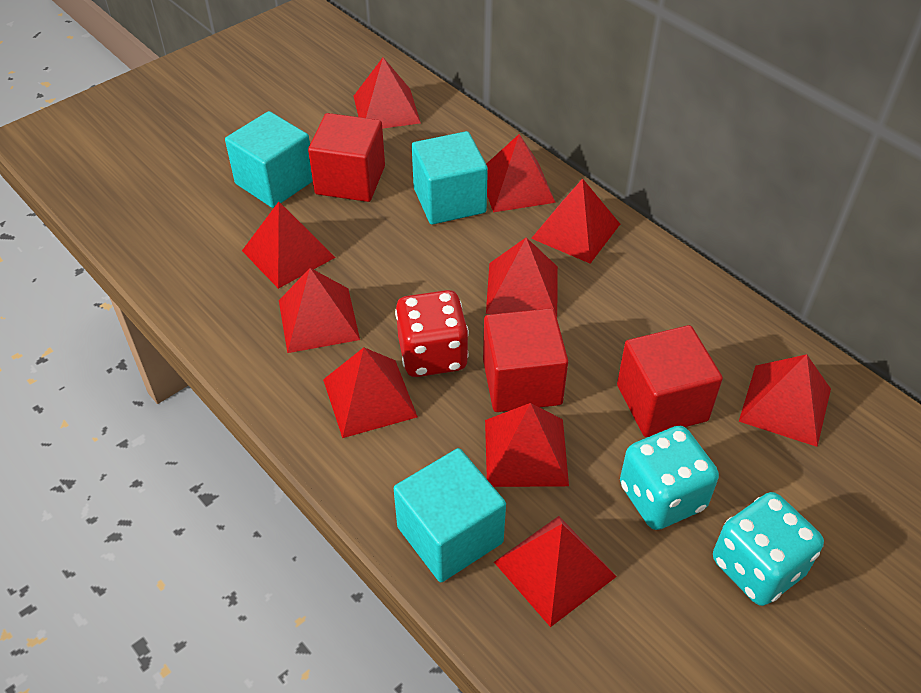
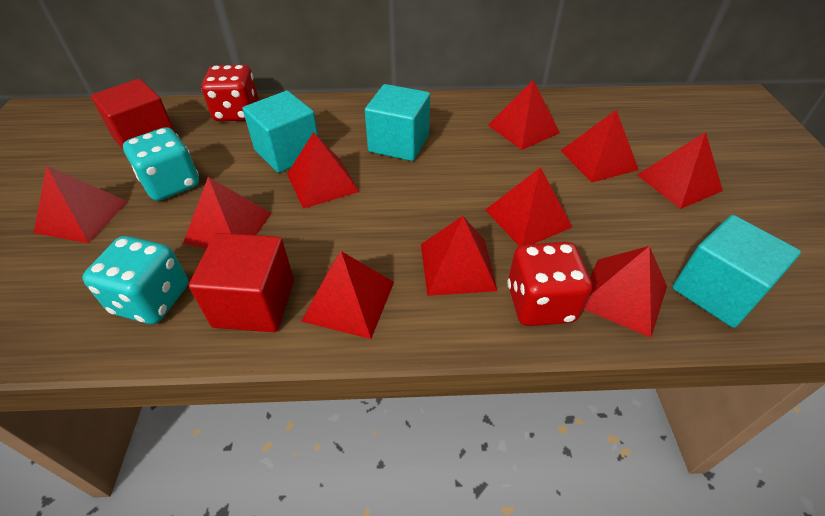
red cube: [308,113,385,202] [483,308,568,412] [617,325,723,437] = 3 -> [91,79,175,149] [189,233,294,332] = 2
red dice: [395,290,469,377] = 1 -> [201,65,258,122] [507,242,592,326] = 2

